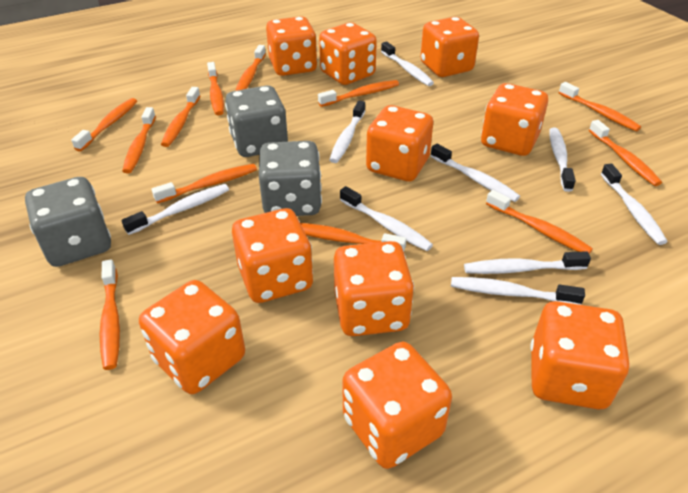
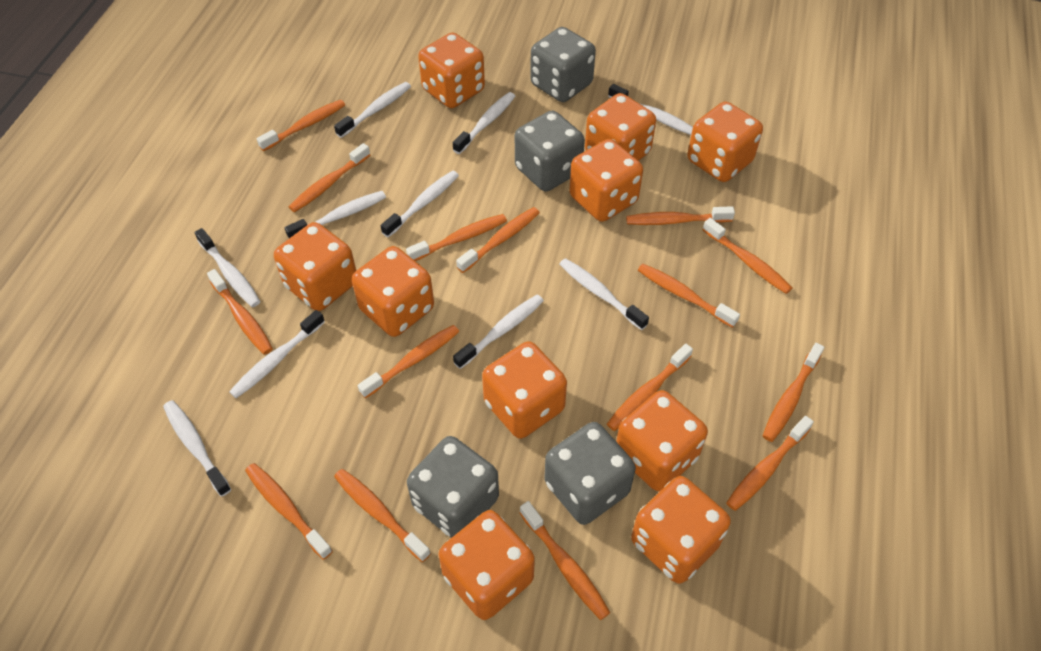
grey dice: [25,177,111,267] [225,85,288,157] [259,141,322,216] = 3 -> [407,436,499,538] [515,110,585,191] [530,27,596,102] [544,422,636,525] = 4
orange toothbrush: [71,98,137,151] [99,259,120,370] [122,107,156,173] [152,164,257,203] [161,87,200,147] [207,62,224,116] [235,45,266,91] [300,223,407,252] [318,80,399,107] [486,190,593,254] [559,82,641,131] [589,120,662,186] = 12 -> [207,269,273,355] [245,463,333,560] [257,100,345,151] [289,143,370,212] [334,469,431,562] [358,325,459,398] [406,214,507,261] [456,207,540,273] [520,501,610,620] [607,344,693,431] [626,206,735,225] [638,264,740,328] [703,218,793,294] [726,416,814,511] [763,343,824,442] = 15
white toothbrush: [121,184,229,235] [329,101,366,163] [340,186,433,251] [381,42,434,86] [431,144,520,202] [451,277,585,305] [464,251,591,274] [550,127,576,192] [601,163,668,245] = 9 -> [163,400,231,496] [194,228,261,307] [229,310,325,398] [285,191,386,238] [334,82,411,138] [381,170,459,237] [453,92,515,154] [453,295,544,369] [559,258,649,330] [608,84,693,135] = 10

